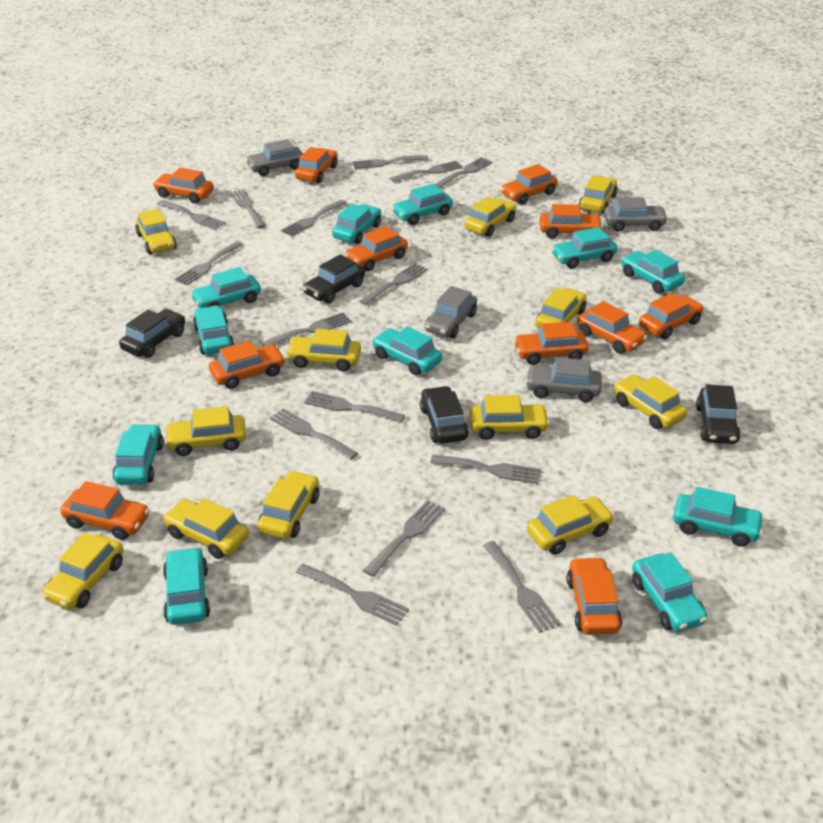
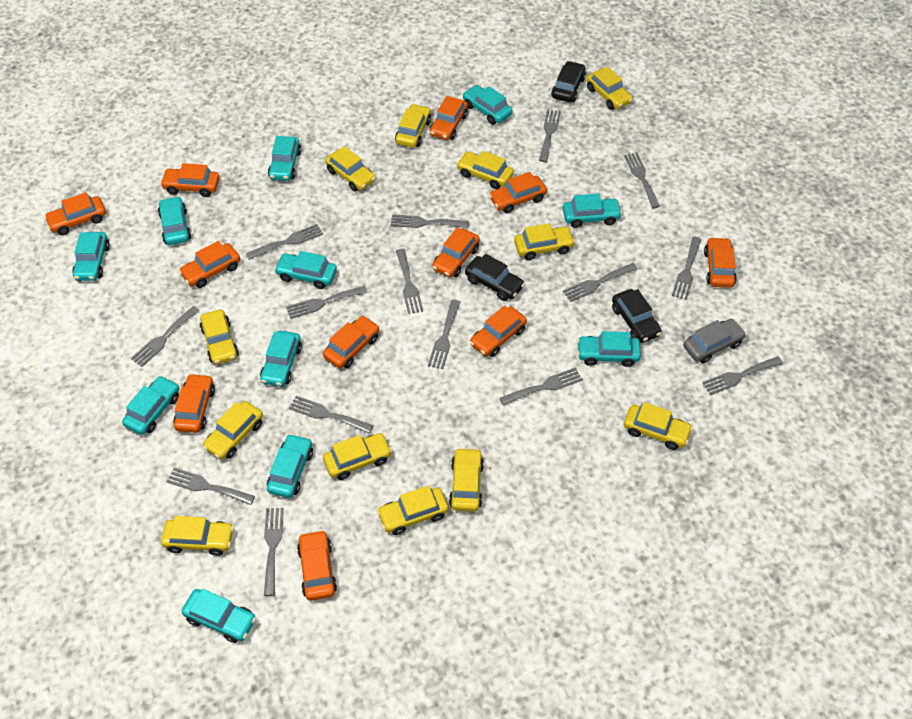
black car: [119,309,185,358] [303,254,365,303] [420,386,469,444] [696,384,741,444] = 4 -> [465,254,525,301] [551,61,586,102] [612,289,661,343] = 3
grey car: [246,139,303,176] [425,286,477,338] [526,357,602,402] [604,197,668,231] = 4 -> [683,319,746,364] = 1

